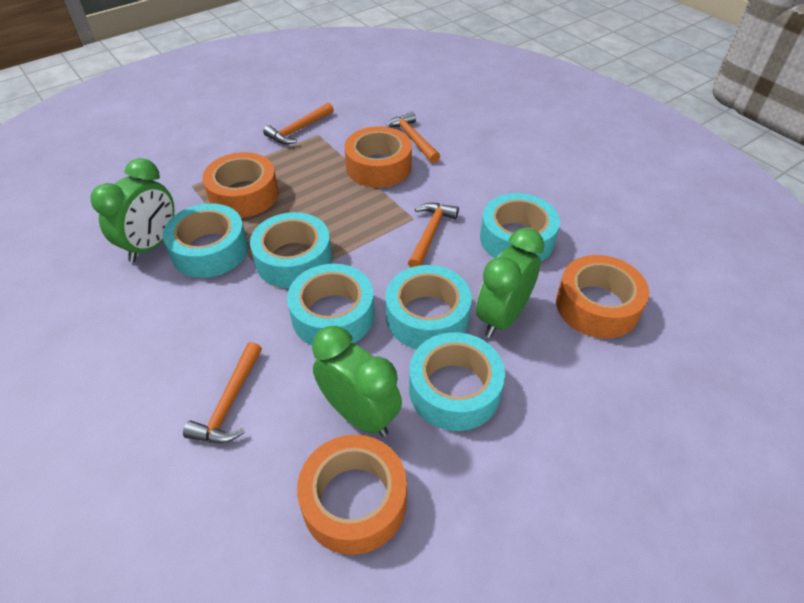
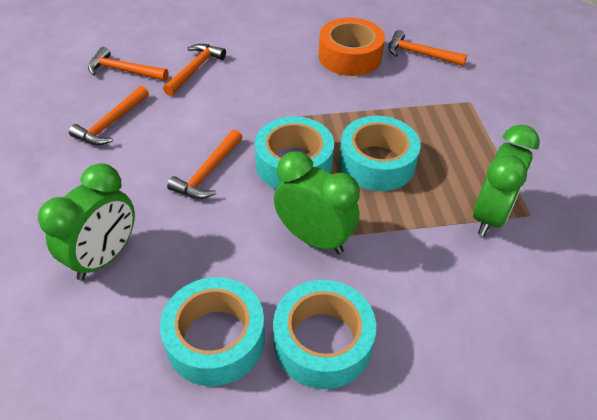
orange hammer: [183,342,262,443] [263,102,334,145] [386,112,440,163] [408,203,459,267] = 4 -> [69,86,149,145] [88,47,168,81] [163,44,226,96] [167,129,243,199] [389,30,467,66] = 5
orange tape: [202,152,279,218] [297,435,407,555] [344,126,412,188] [556,255,649,339] = 4 -> [319,18,385,76] = 1
turquoise tape: [163,203,248,278] [250,212,332,288] [287,264,375,345] [386,265,472,349] [409,332,505,431] [480,193,560,261] = 6 -> [160,277,265,386] [255,116,334,189] [273,280,376,389] [339,116,421,191] = 4

